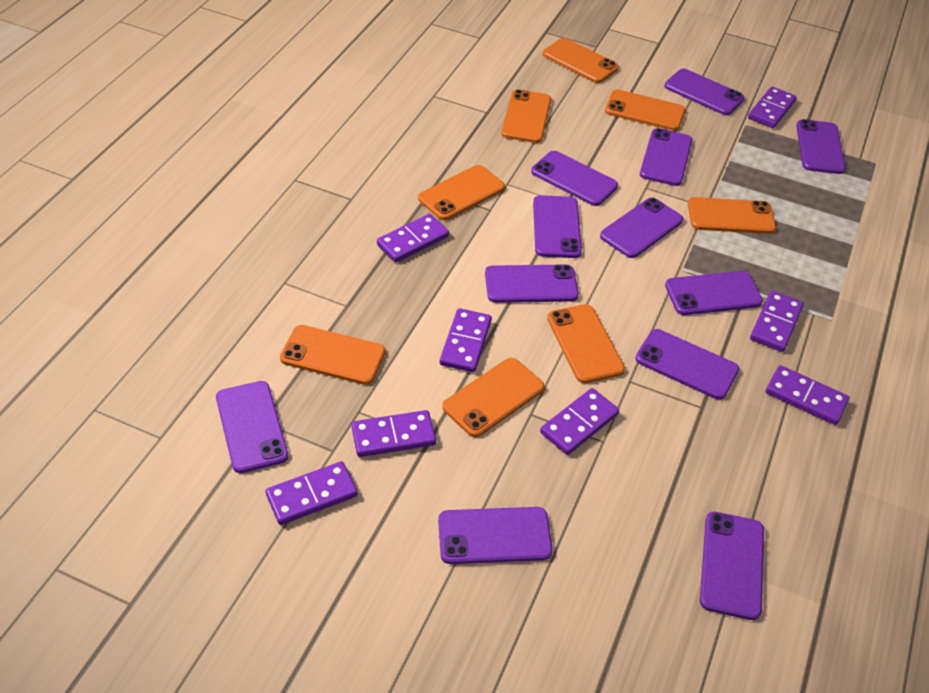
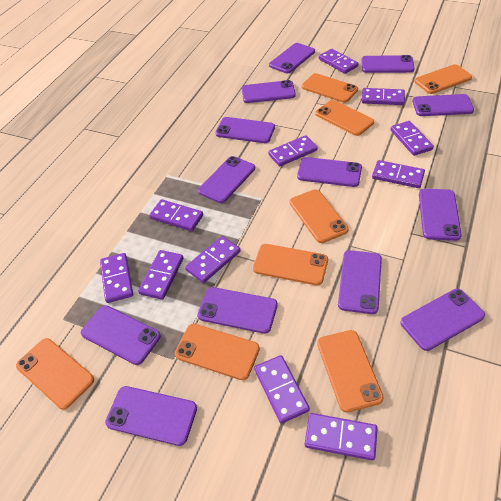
purple domino: [266,461,358,525] [351,410,436,457] [377,214,449,262] [440,308,492,372] [540,388,619,455] [748,87,797,128] [750,291,804,352] [766,365,849,425] = 8 -> [100,253,133,303] [138,250,183,300] [149,199,203,231] [185,236,240,283] [254,355,310,424] [268,135,318,166] [305,413,378,461] [319,49,359,74] [362,88,405,105] [372,160,425,188] [390,121,434,156] = 11
purple phone: [216,381,288,473] [438,507,553,564] [485,264,579,303] [531,151,618,206] [533,195,582,258] [600,198,683,258] [635,329,739,400] [640,128,692,186] [664,69,744,115] [665,271,763,315] [700,512,764,620] [796,119,846,174] = 12 -> [81,305,161,365] [105,386,197,446] [198,156,255,203] [198,287,278,334] [215,117,275,143] [242,80,296,103] [269,43,315,73] [297,157,362,187] [338,250,382,314] [361,55,415,73] [400,289,485,351] [413,94,474,116] [419,189,462,241] = 13

